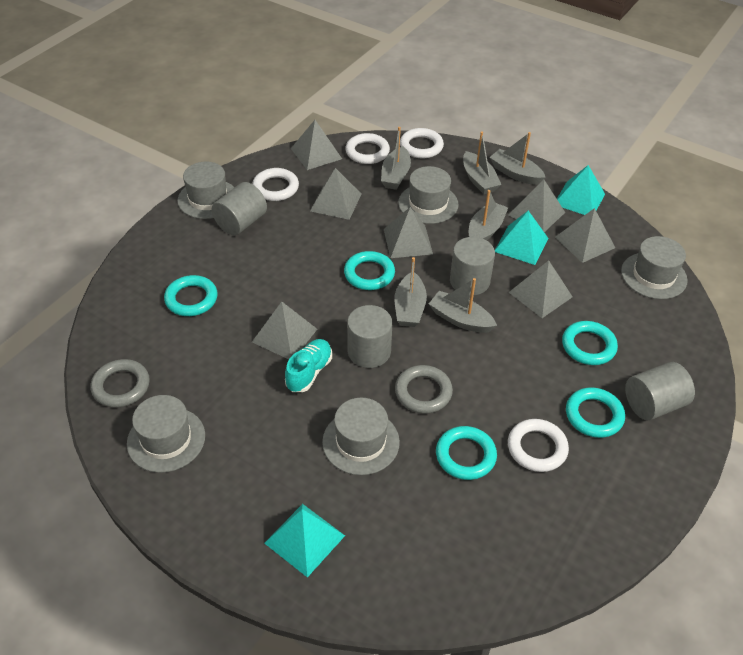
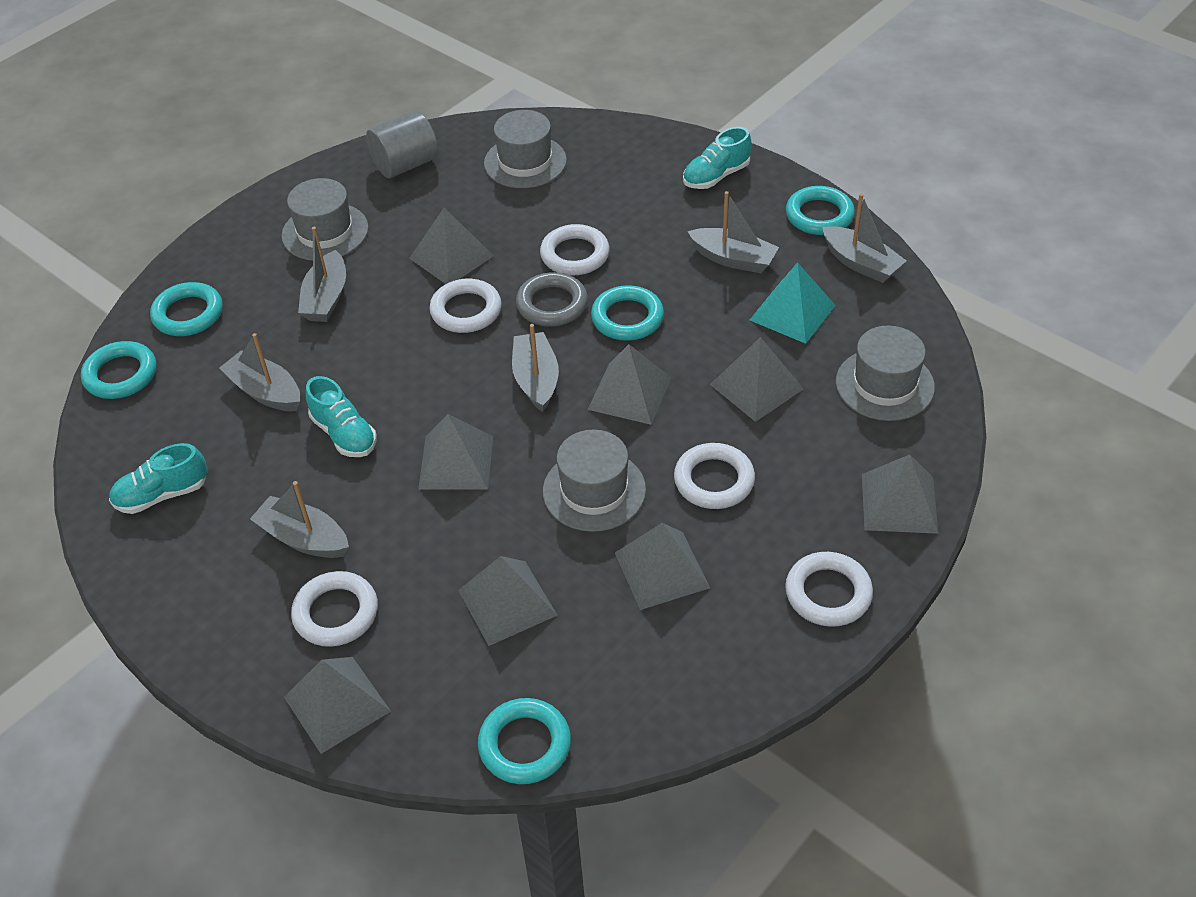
grey cylinder: [212,182,267,235] [347,305,392,368] [450,237,495,295] [625,362,695,420] = 4 -> [366,110,438,178] = 1
grey hat: [127,395,205,473] [177,162,235,219] [322,398,400,475] [398,166,459,224] [621,236,688,299] = 5 -> [281,178,368,261] [484,110,567,188] [543,430,646,532] [836,326,935,421] = 4
grey pyramid: [252,302,317,359] [291,120,342,170] [310,168,362,220] [384,207,433,258] [508,180,565,232] [509,260,573,318] [555,208,615,263] = 7 -> [284,657,391,754] [409,208,494,284] [418,414,493,490] [458,556,557,646] [588,344,671,425] [615,523,710,610] [710,337,804,422] [862,454,939,534] = 8
grey ring: [91,359,150,407] [395,365,453,413] = 2 -> [516,272,588,327] = 1
turquoise pyramid: [264,504,345,577] [495,211,548,265] [557,165,605,215] = 3 -> [750,262,835,344] = 1
turquoise shoe: [285,339,332,392] = 1 -> [109,443,207,514] [306,376,377,457] [683,127,752,189] = 3
white ring: [252,168,299,201] [345,133,390,164] [400,128,444,158] [508,419,569,472] = 4 -> [291,571,378,647] [429,279,502,333] [540,224,610,275] [674,443,755,509] [785,552,873,627] = 5

